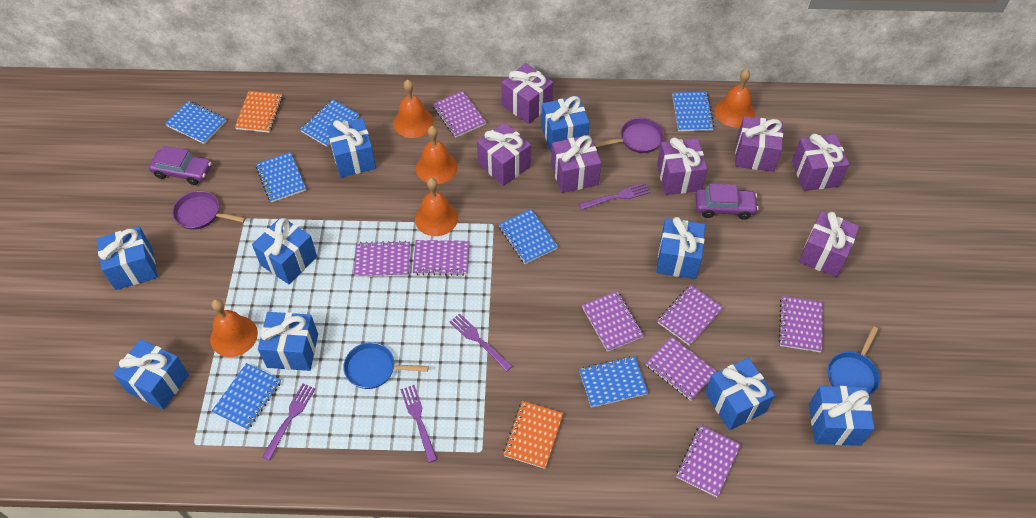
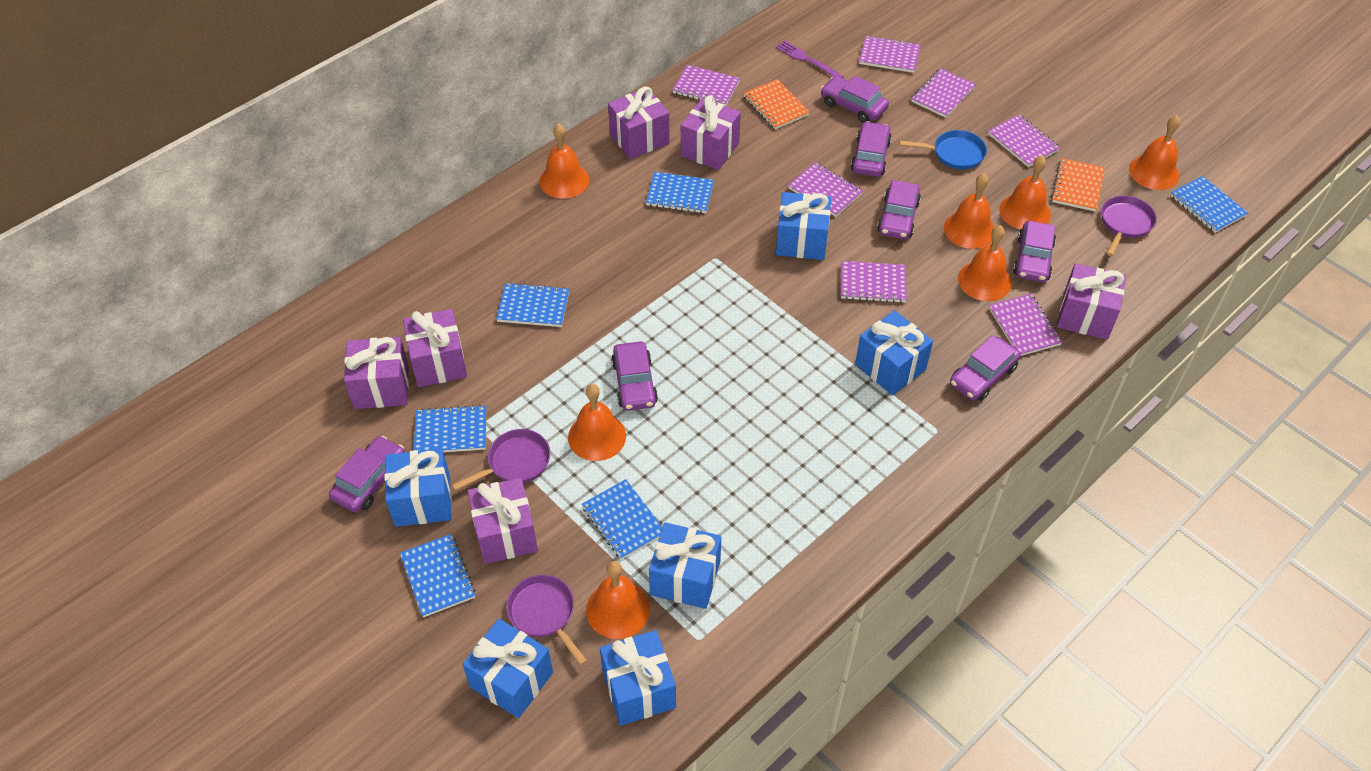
blue gift: [97,226,158,290] [113,339,189,410] [252,217,317,284] [258,312,318,371] [327,118,376,177] [541,96,589,153] [656,217,705,279] [705,358,775,430] [809,386,874,445] = 9 -> [384,448,452,527] [463,619,553,718] [600,630,676,726] [649,522,721,609] [776,192,831,260] [855,310,933,395] = 6
blue notebook: [165,101,226,144] [211,363,281,430] [256,152,306,203] [300,99,359,147] [498,209,558,264] [579,356,648,408] [672,92,714,131] = 7 -> [400,534,476,617] [414,405,486,452] [496,282,569,327] [582,479,663,560] [646,172,714,213] [1170,176,1248,233] = 6
blue pan: [343,342,429,389] [828,326,880,396] = 2 -> [899,130,987,169] = 1
orange bell: [210,299,258,357] [393,79,434,138] [415,178,458,236] [416,126,458,184] [715,69,755,128] = 5 -> [540,123,589,199] [568,384,626,461] [586,561,650,639] [944,173,994,249] [958,225,1011,301] [999,155,1051,230] [1129,115,1181,190] = 7
purple car: [149,146,212,185] [695,184,758,220] = 2 -> [329,436,405,512] [611,341,658,411] [821,76,889,123] [851,121,892,177] [877,180,921,239] [950,335,1021,401] [1013,221,1056,282] = 7
purple fork: [262,383,315,461] [401,385,437,463] [450,313,512,372] [579,183,650,210] = 4 -> [776,40,844,78] = 1
purple gift: [477,122,531,186] [501,63,553,124] [551,135,601,193] [657,137,707,195] [735,116,783,172] [792,134,849,191] [799,211,859,277] = 7 -> [344,337,409,409] [403,309,467,387] [467,478,538,564] [608,86,670,159] [681,96,741,170] [1057,263,1126,340] = 6
purple notebook: [354,241,410,277] [413,240,469,276] [433,91,486,137] [582,291,644,352] [646,336,717,401] [657,285,723,346] [676,425,741,497] [779,296,823,352] = 8 -> [673,65,740,106] [788,162,863,217] [841,261,907,303] [859,36,921,73] [911,68,976,118] [988,114,1060,167] [989,294,1062,356] = 7
purple pan: [172,191,246,230] [594,118,664,153] = 2 -> [452,429,550,491] [506,575,587,665] [1101,196,1157,256] = 3

